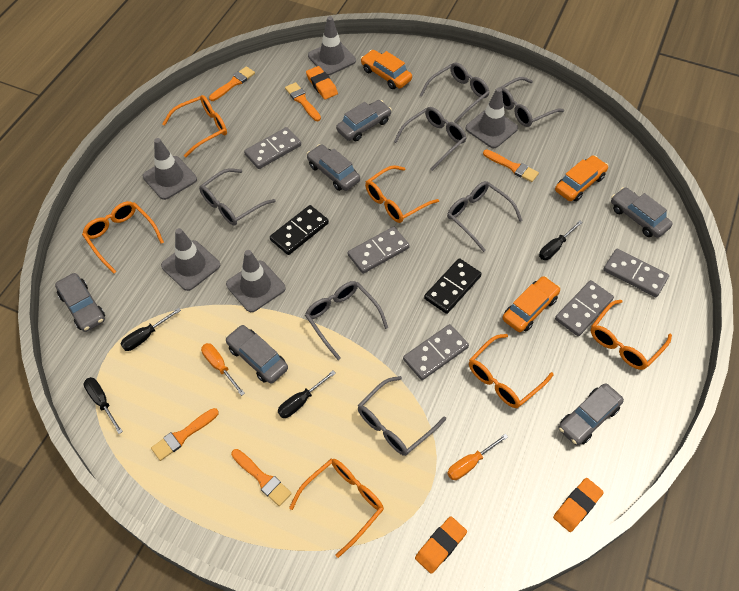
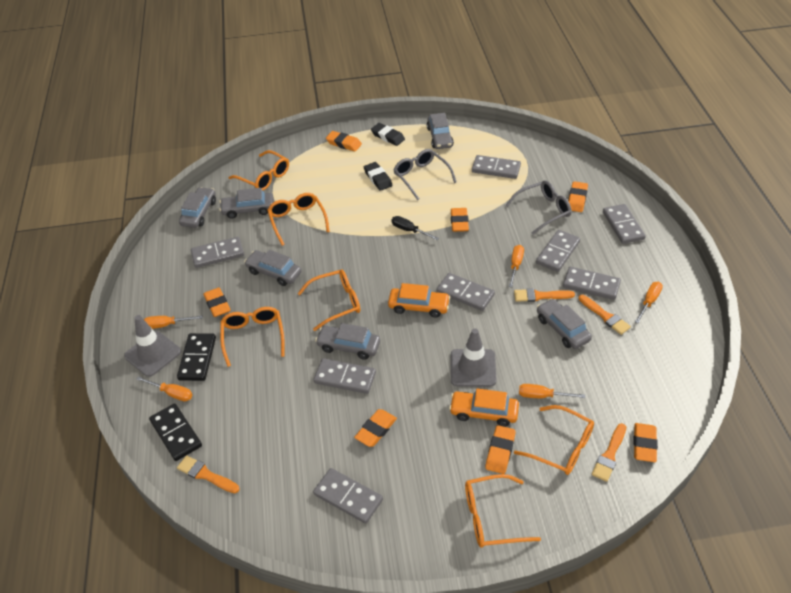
black eraser: none = 0 -> [364,162,393,191] [371,123,405,146] = 2
black screwdriver: [84,377,123,434] [121,308,181,351] [278,371,336,418] [539,220,583,260] = 4 -> [392,216,439,240] = 1
grey domino: [244,127,301,169] [348,227,410,274] [403,324,469,380] [555,280,614,336] [603,249,669,297] = 5 -> [191,237,244,268] [313,358,376,394] [313,468,383,524] [437,273,495,311] [472,155,521,179] [536,230,580,272] [563,266,621,300] [603,204,646,244] = 8
grey glasses: [199,168,275,226] [305,281,388,360] [358,376,446,456] [394,107,466,171] [420,63,490,123] [447,181,523,252] [500,77,564,127] = 7 -> [394,149,457,200] [506,180,572,235] = 2
grey traffic cone: [143,138,197,200] [161,228,220,291] [226,250,286,312] [308,16,356,76] [466,87,518,148] = 5 -> [124,315,181,377] [451,328,496,387] = 2
orange brush: [151,408,219,461] [209,66,255,101] [231,449,292,506] [285,82,321,121] [483,150,539,182] = 5 -> [177,455,240,493] [514,288,575,302] [579,295,631,335] [592,423,626,482] = 4
orange car: [361,50,412,89] [503,276,561,332] [555,155,608,202] = 3 -> [388,283,450,317] [449,388,519,427] = 2
orange eraser: [306,66,338,100] [415,516,467,574] [553,478,604,532] = 3 -> [203,288,231,317] [326,131,362,152] [354,409,397,447] [451,208,469,232] [485,425,516,474] [568,181,588,212] [634,423,658,462] = 7
orange screwdriver: [201,343,245,396] [447,434,508,480] = 2 -> [136,376,192,401] [144,315,203,329] [509,245,524,287] [519,384,585,398] [635,282,663,323] = 5

